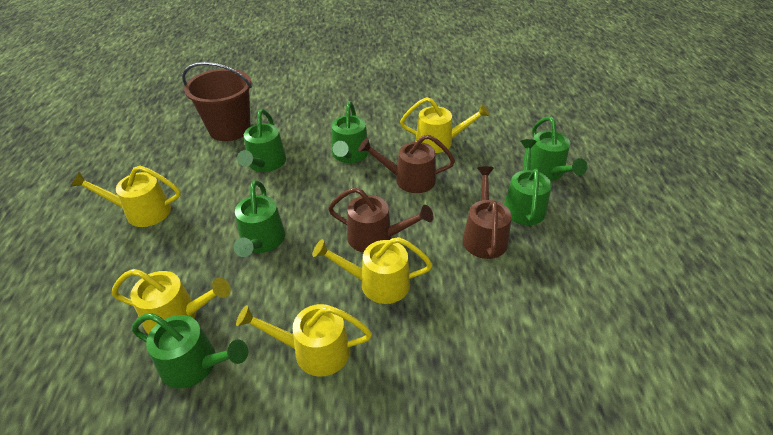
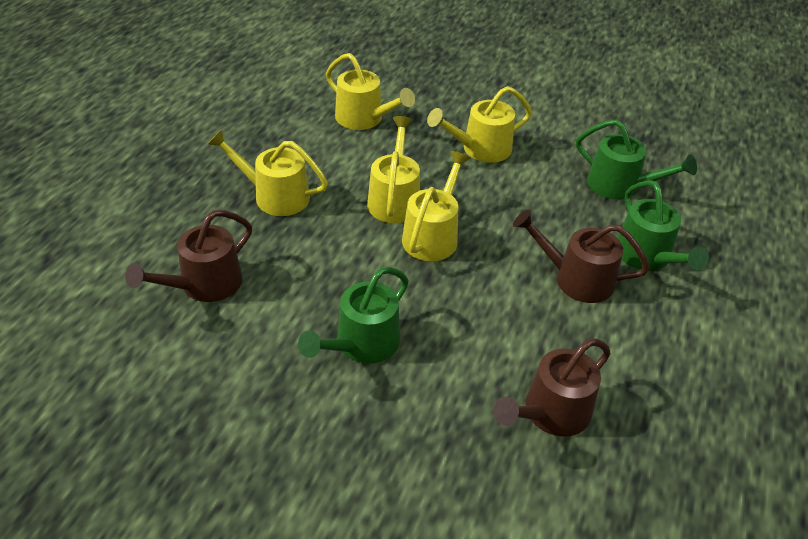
brown bucket: [182,62,252,141] = 1 -> none = 0
green watering can: [132,313,248,388] [234,180,285,257] [237,109,286,172] [332,101,369,163] [504,139,552,225] [530,116,588,181] = 6 -> [298,267,409,364] [576,119,697,200] [617,180,709,271] = 3

